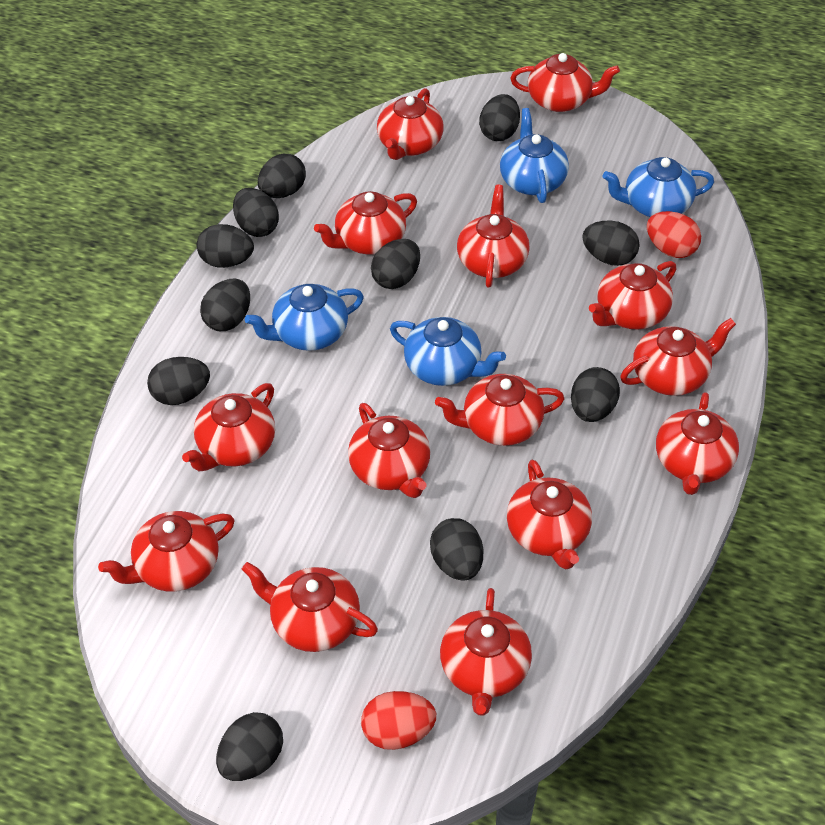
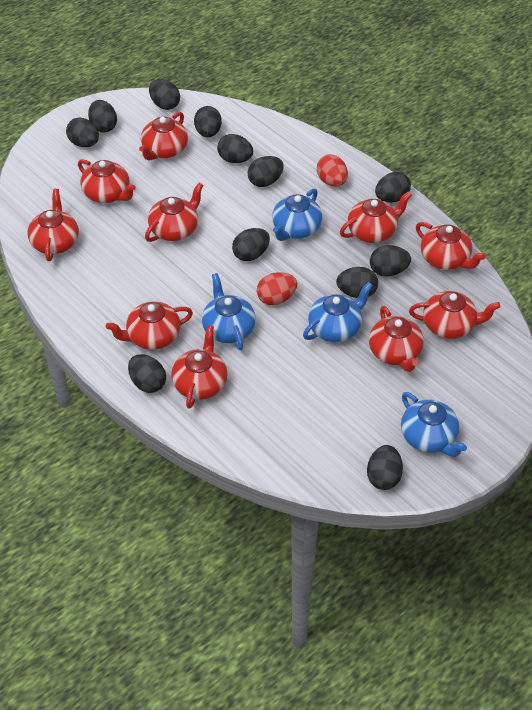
black egg: [147,357,210,405] [197,224,254,268] [200,279,250,331] [216,712,283,781] [233,188,279,237] [258,154,306,198] [371,239,420,289] [430,518,483,581] [479,94,520,141] [571,367,620,422] [582,221,640,266] = 11 -> [66,118,99,147] [88,100,117,132] [128,354,166,393] [149,79,180,110] [194,106,222,137] [217,134,253,163] [232,228,270,261] [248,156,284,187] [336,267,378,298] [367,445,403,490] [370,245,411,277] [375,172,411,202] = 12
red teapot: [98,511,235,592] [182,383,275,472] [241,562,378,652] [314,191,417,254] [348,403,430,498] [377,88,444,160] [435,374,565,446] [440,588,532,716] [457,185,530,288] [507,460,592,570] [510,53,620,112] [589,261,676,330] [620,318,736,396] [656,392,739,495] = 14 -> [28,189,79,261] [78,159,136,203] [106,301,193,350] [139,112,188,161] [145,182,204,242] [171,325,228,409] [340,192,412,243] [369,306,424,372] [409,291,500,339] [416,222,486,270] = 10

